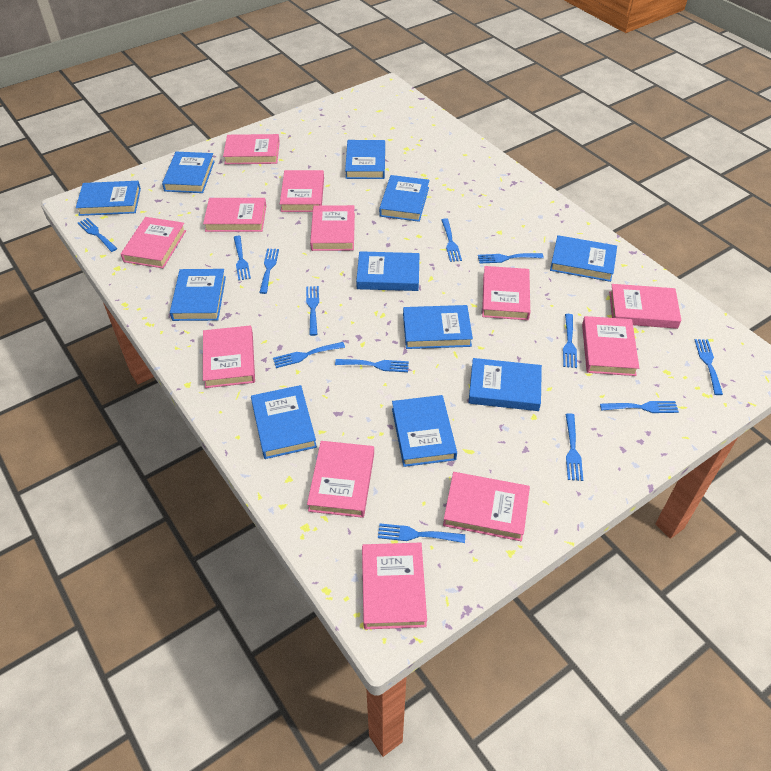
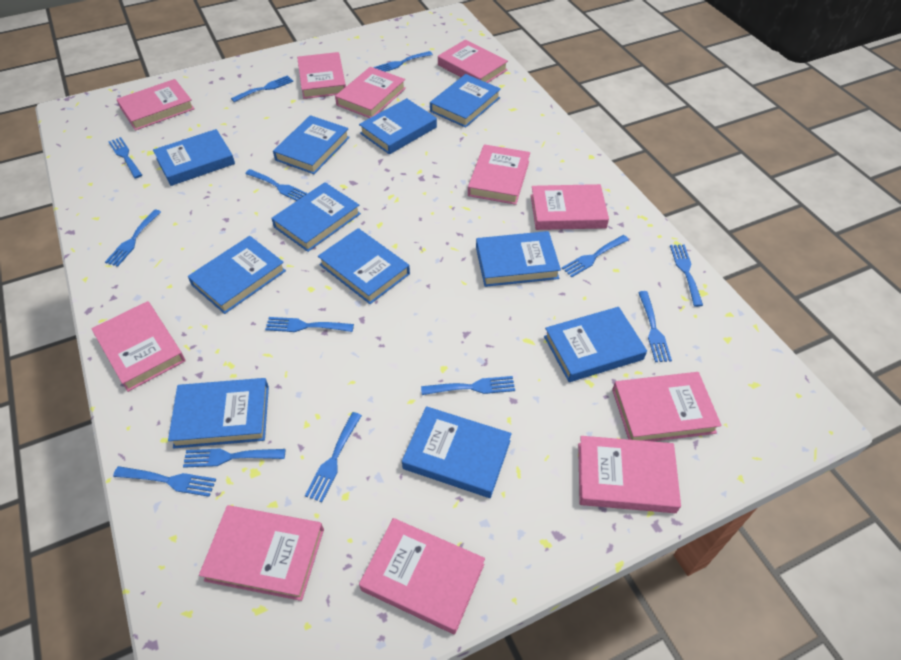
pink book: [121,217,186,268] [203,198,266,232] [203,326,255,388] [223,134,280,164] [280,170,324,212] [307,441,374,518] [310,205,355,251] [362,543,427,629] [443,472,530,541] [482,266,530,320] [582,316,639,376] [609,284,681,329] = 12 -> [91,301,185,392] [116,79,195,130] [199,505,324,601] [297,52,346,99] [335,67,406,118] [359,518,485,634] [438,40,508,83] [468,144,530,205] [531,184,609,230] [578,436,681,513] [612,372,722,442] = 11

